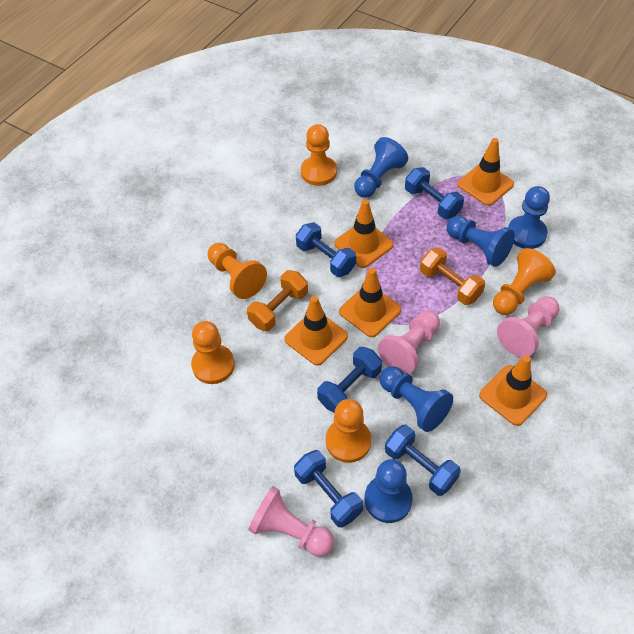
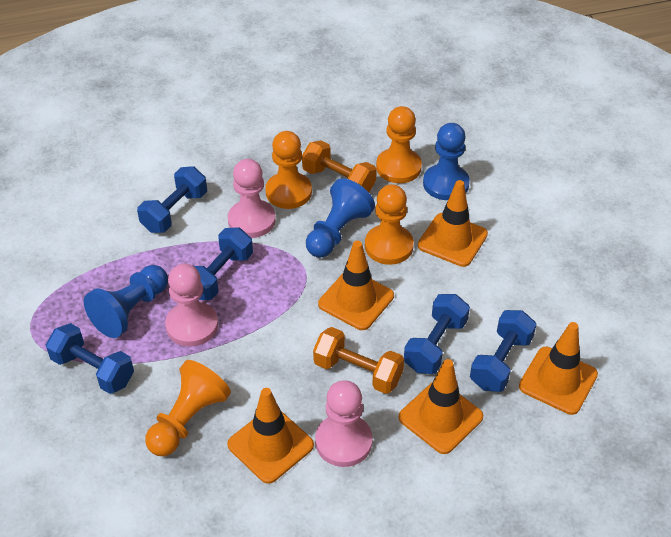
blue pawn: [354,137,408,198] [364,459,413,523] [379,366,453,432] [447,216,515,267] [508,186,550,249] = 5 -> [84,265,168,338] [306,179,375,258] [423,123,470,200] = 3
orange pawn: [191,321,235,384] [208,243,267,299] [301,124,337,186] [326,399,371,463] [493,248,556,315] = 5 -> [145,360,231,456] [265,131,312,209] [365,184,414,265] [376,106,422,183] = 4

